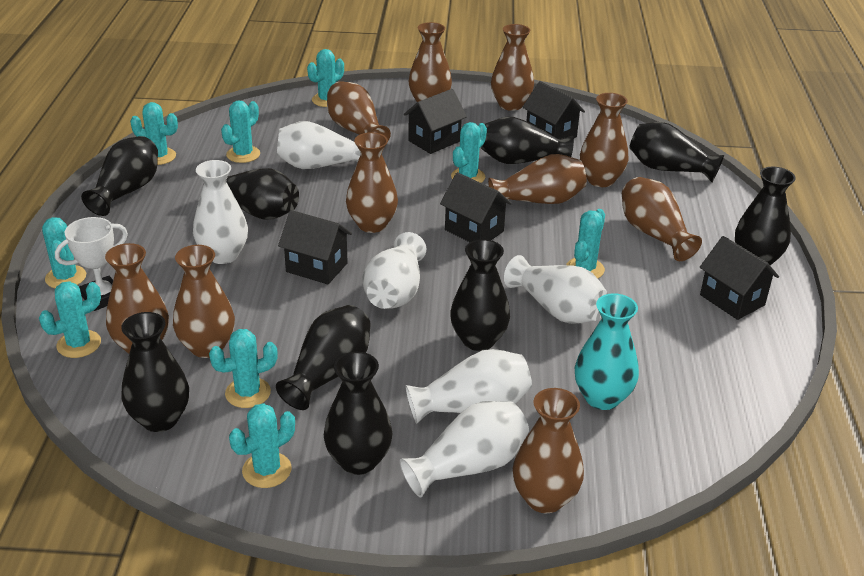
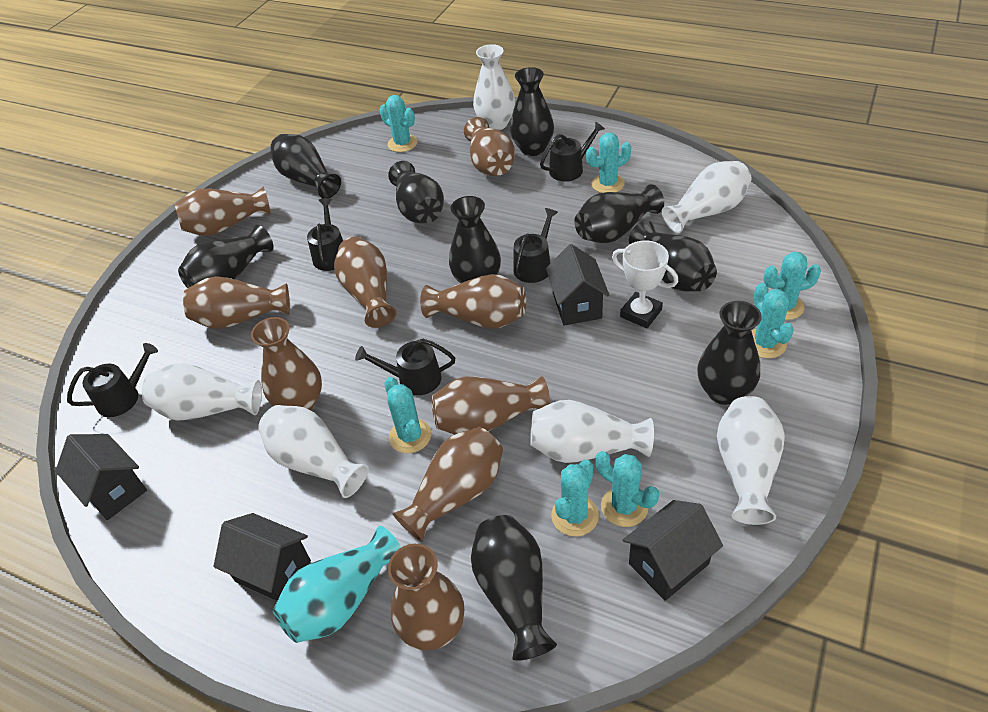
black house: [278,210,352,284] [404,89,467,154] [440,172,512,242] [523,81,585,139] [700,236,779,320] = 5 -> [55,434,147,520] [214,513,311,601] [546,244,609,325] [623,500,723,601] = 4
black watering can: none = 0 -> [67,343,158,417] [307,198,343,271] [355,339,455,395] [513,208,558,283] [540,121,605,181] = 5
brown vase: [105,243,169,354] [173,245,235,358] [327,81,391,141] [346,132,398,233] [409,22,452,102] [488,154,587,204] [491,24,534,111] [513,388,584,513] [580,93,628,187] [622,177,702,261] = 10 -> [175,187,270,236] [183,276,290,329] [251,317,322,410] [334,237,397,328] [388,544,464,651] [393,427,503,542] [420,274,526,329] [431,376,550,435] [464,117,515,176] = 9
turquoise cactus: [39,281,101,358] [42,217,86,288] [130,102,178,165] [209,329,278,408] [221,100,260,163] [229,403,295,488] [307,49,344,107] [451,122,487,183] [566,209,605,278] = 9 -> [380,95,418,152] [384,377,431,453] [551,459,599,536] [586,133,631,193] [595,451,659,527] [751,283,794,358] [763,252,821,320] = 7

